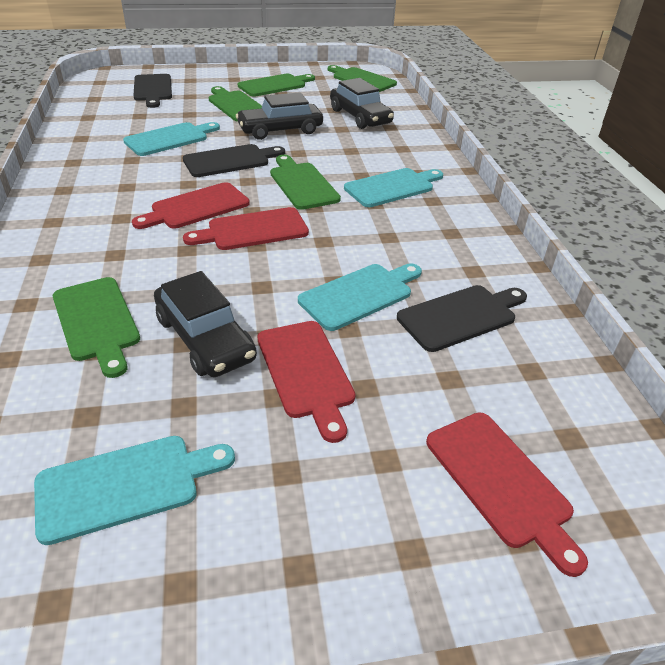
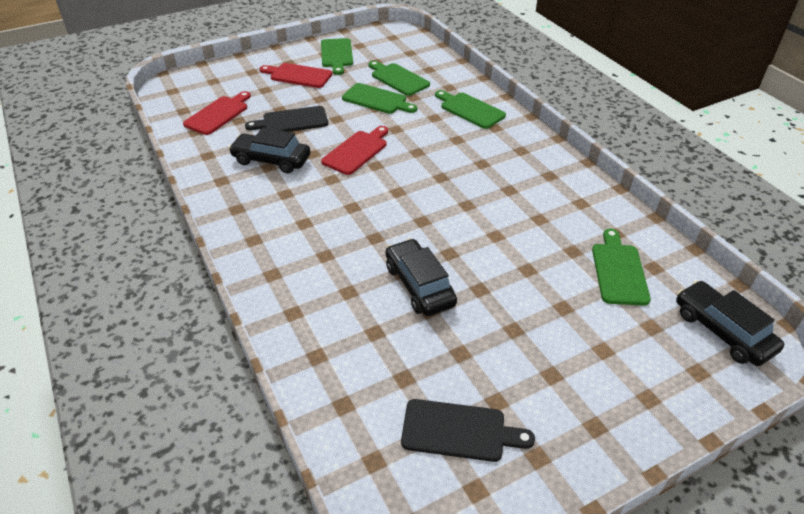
black cutting board: [133,74,172,108] [183,144,285,177] [397,285,527,352] = 3 -> [245,106,328,132] [401,399,535,462] = 2
red cutting board: [132,182,250,229] [183,207,309,250] [258,321,356,443] [426,412,588,577] = 4 -> [183,91,251,135] [260,63,332,88] [321,126,388,175] = 3
turquoise cutting board: [34,436,235,545] [123,122,220,156] [298,263,422,331] [344,168,443,207] = 4 -> none = 0

